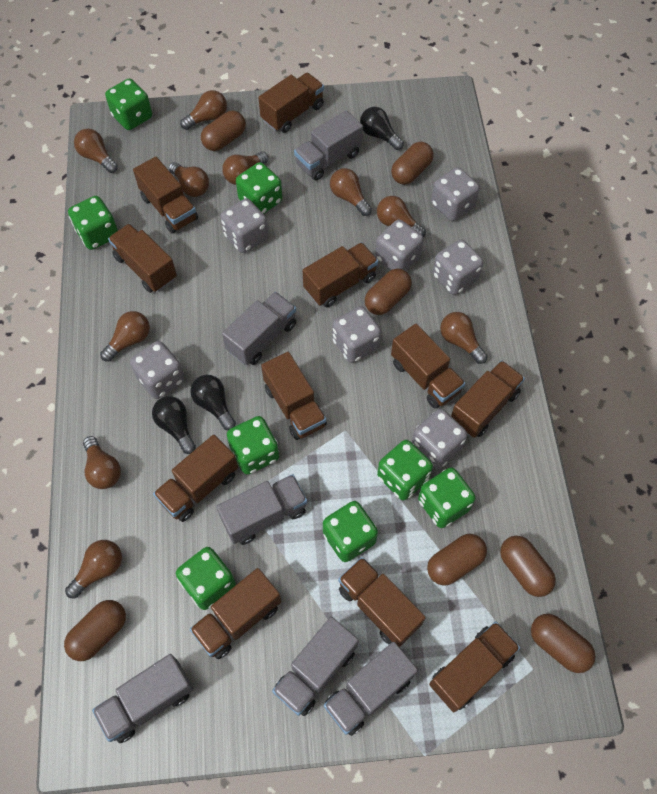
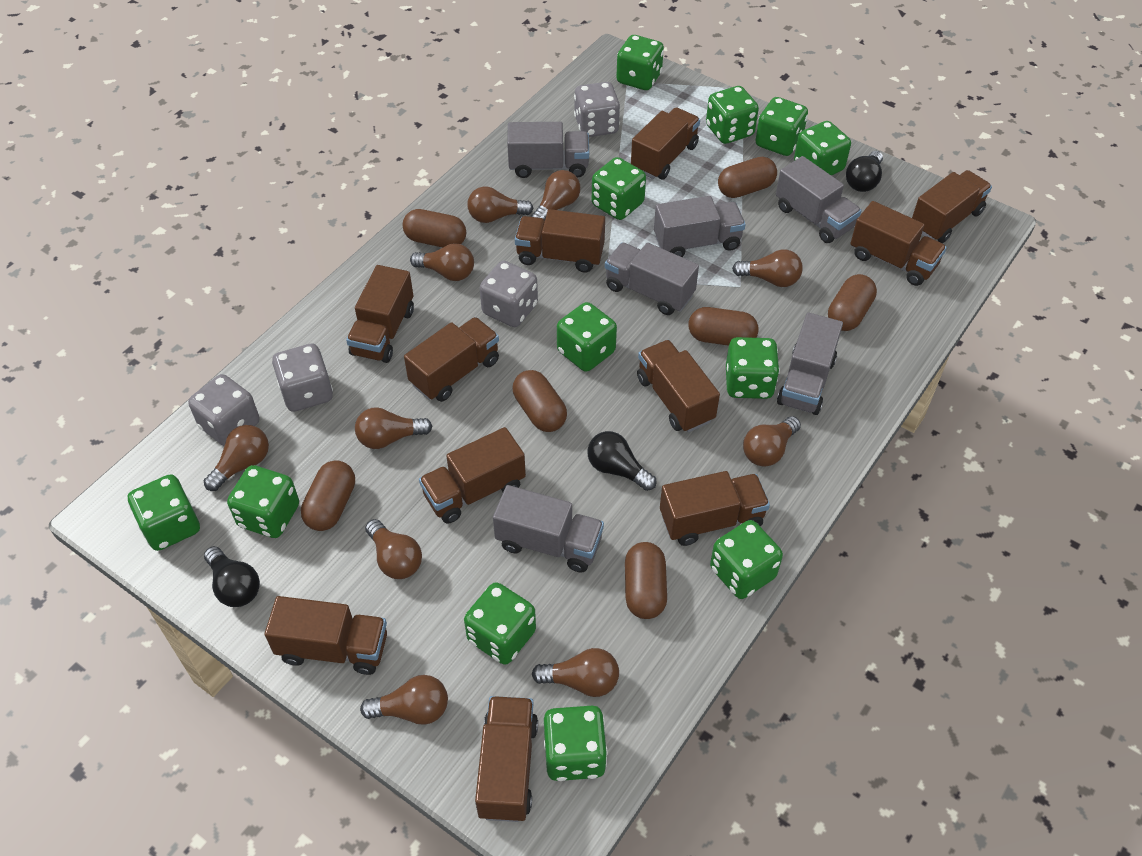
green dice: [68,196,118,250] [105,78,152,130] [176,547,236,610] [227,416,279,475] [236,162,282,214] [323,501,378,562] [377,440,433,500] [418,467,476,528] = 8 -> [128,474,200,551] [227,465,299,538] [464,582,536,665] [544,706,607,781] [557,302,617,372] [592,157,646,220] [616,35,664,90] [706,86,759,144] [710,520,783,599] [726,337,780,399] [755,97,808,156] [794,121,851,176] = 12
grey dice: [130,341,185,399] [221,198,268,253] [332,306,381,363] [375,220,424,271] [412,409,467,469] [431,167,480,221] [433,239,483,295] = 7 -> [188,374,259,446] [272,344,333,412] [480,261,538,327] [574,82,620,137] = 4

